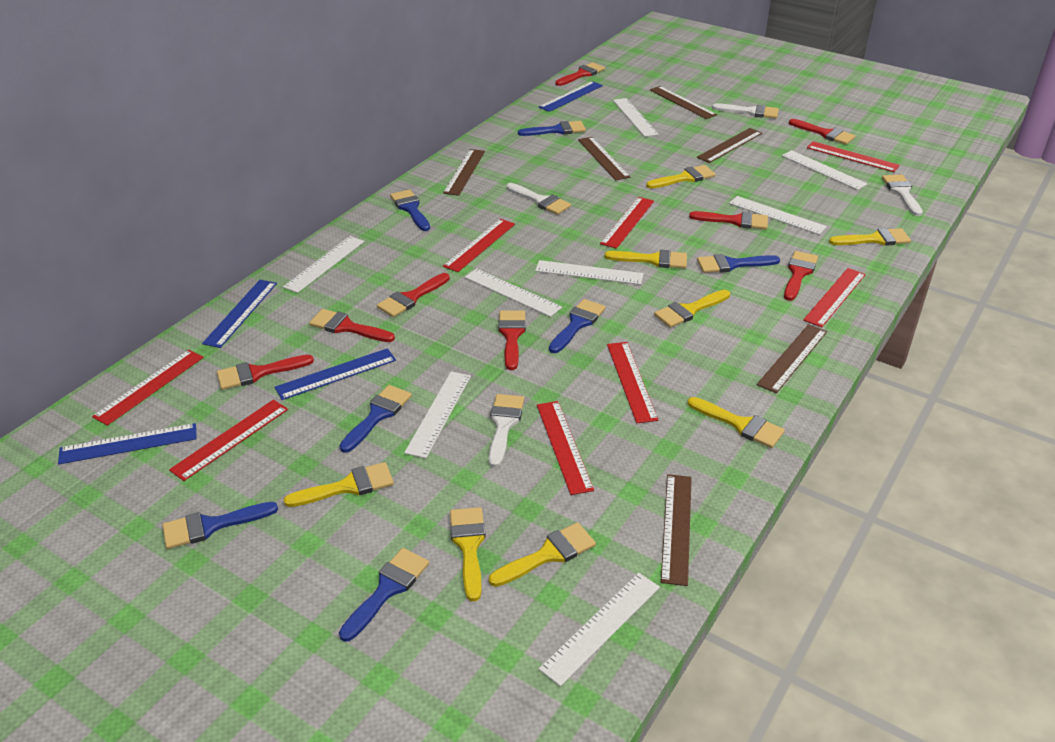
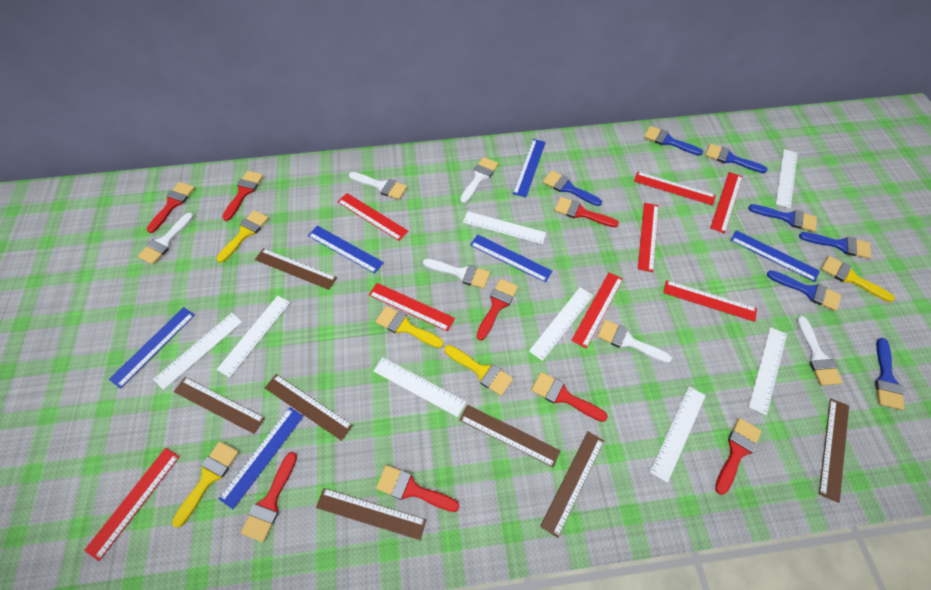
blue ruler: [58,423,197,464] [202,280,277,348] [275,348,396,400] [539,81,603,112] = 4 -> [109,307,195,389] [219,407,304,509] [308,226,384,274] [470,234,552,283] [513,139,546,197] [730,230,820,282] = 6
brown ruler: [443,149,485,196] [578,137,630,180] [650,86,717,119] [661,474,692,586] [697,128,762,163] [757,324,827,393] = 6 -> [173,377,265,434] [255,248,337,290] [265,374,353,441] [316,488,426,540] [459,405,561,468] [540,431,604,538] [819,399,849,503] = 7
white brush: [488,394,524,468] [506,183,571,215] [712,103,779,118] [882,175,923,216] = 4 -> [138,213,194,265] [349,172,407,200] [423,259,490,289] [460,157,498,203] [597,320,672,363] [796,316,843,386] = 6
yellow brush: [284,462,394,507] [450,507,486,601] [489,522,596,587] [605,250,687,269] [646,165,716,188] [654,290,730,328] [687,397,785,448] [829,228,911,246] = 8 -> [172,441,239,528] [217,210,269,263] [375,306,444,348] [444,345,513,396] [821,256,895,302] = 5

